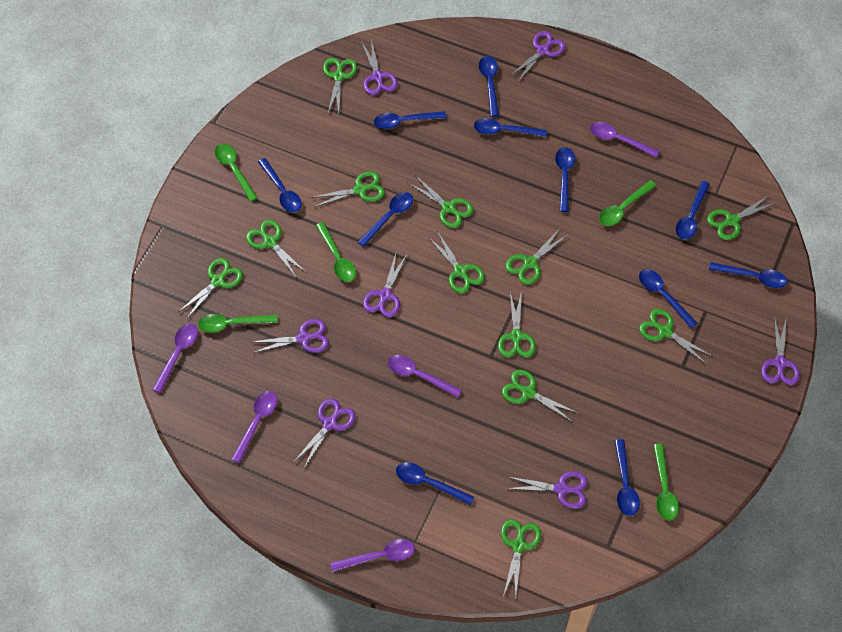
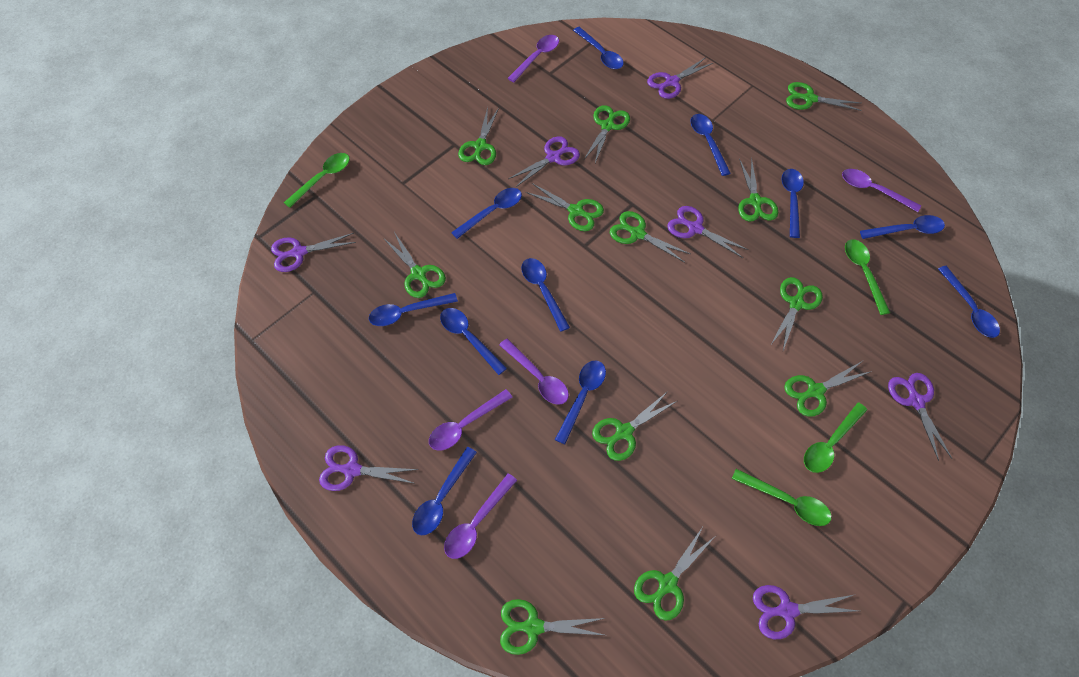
green spoon: [198,314,278,333] [215,144,258,202] [316,222,356,282] [599,180,656,226] [653,444,679,521] = 5 -> [284,153,350,208] [732,469,832,526] [804,403,867,473] [845,239,890,315] = 4

